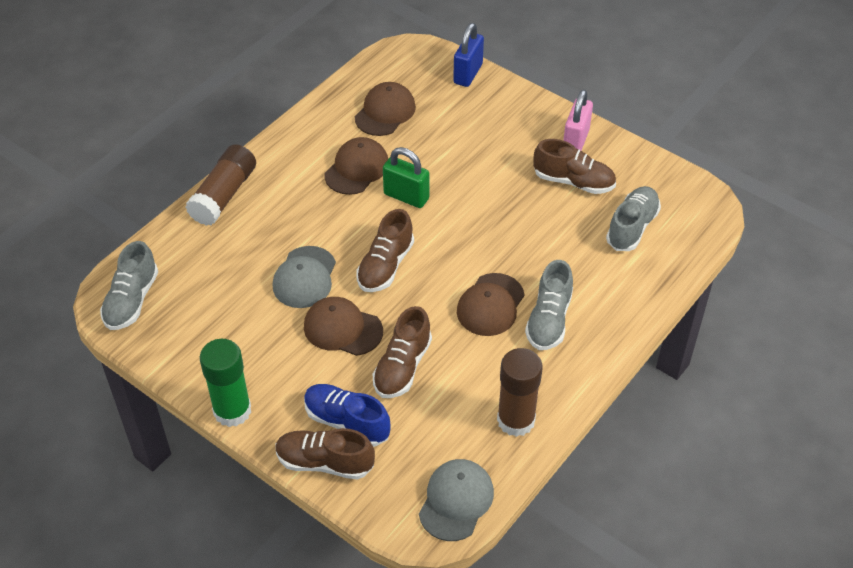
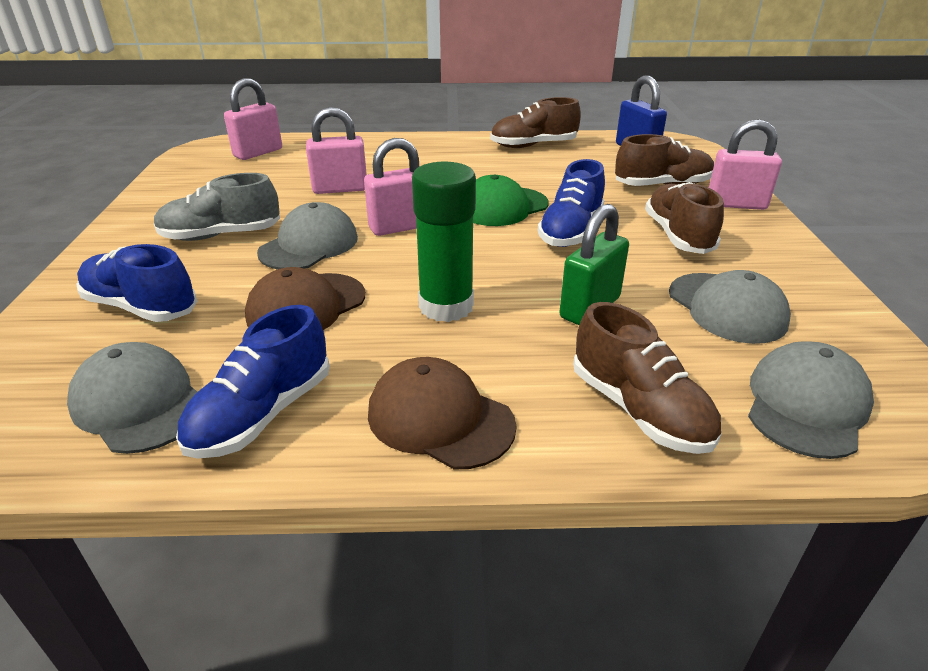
blue shoe: [304,384,391,447] = 1 -> [77,244,197,322] [176,305,330,459] [538,159,605,247] = 3
brown cap: [304,297,383,356] [324,137,388,195] [355,82,416,136] [457,273,525,336] = 4 -> [245,267,365,330] [368,357,516,470] = 2
brown glue stick: [186,144,256,226] [497,348,543,437] = 2 -> none = 0
green cap: none = 0 -> [473,175,549,226] = 1
grey cap: [272,246,336,308] [419,459,494,541] = 2 -> [67,342,197,454] [257,202,358,269] [669,270,791,344] [748,341,874,459] = 4
grey shoe: [100,241,158,330] [525,260,573,350] [606,186,661,251] = 3 -> [154,173,280,241] = 1
pink padlock: [563,90,593,151] = 1 -> [224,78,282,160] [306,107,367,194] [364,138,419,236] [709,119,782,210] = 4

